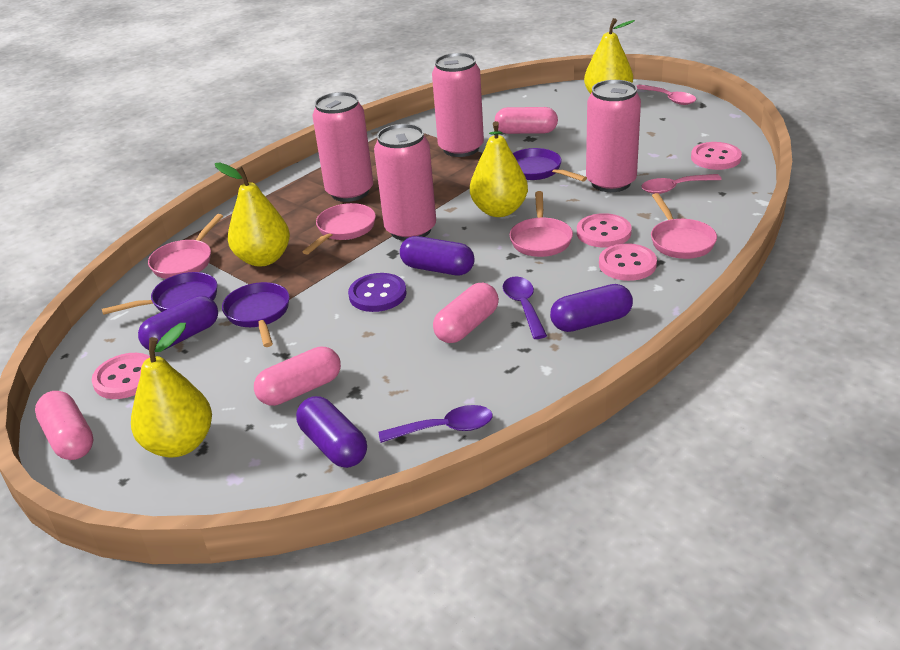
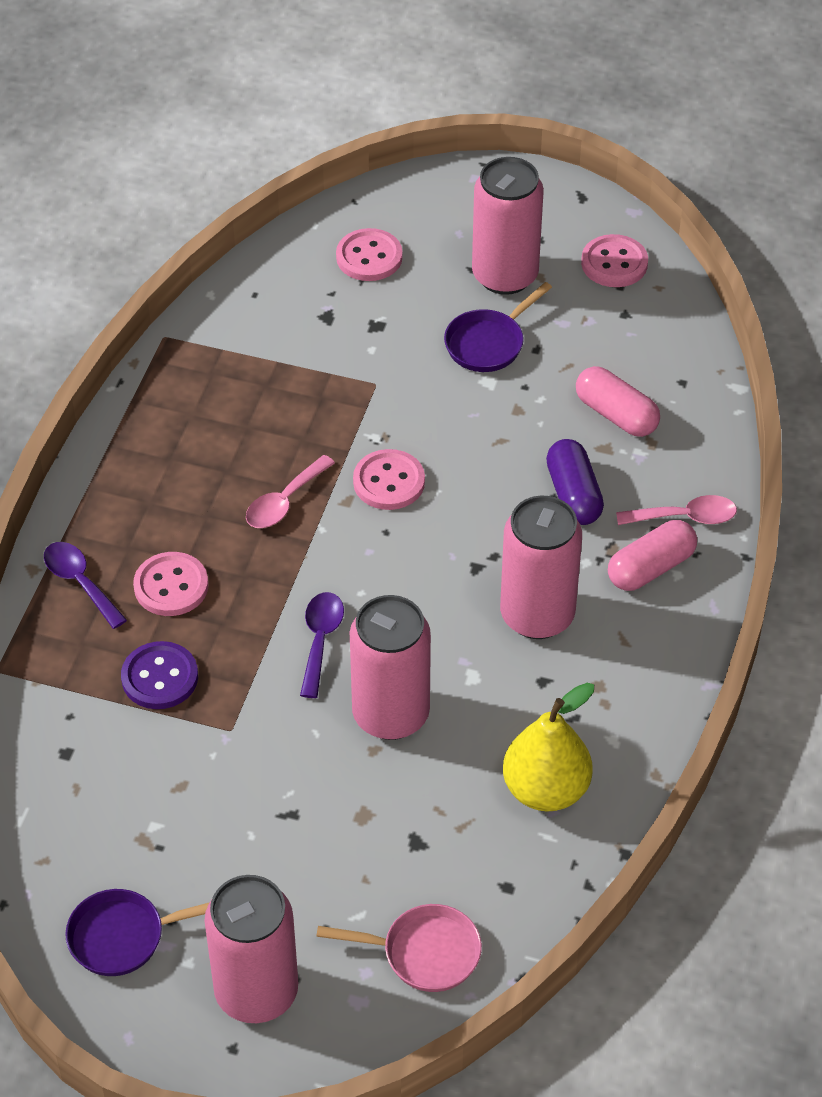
pink capsule: [35,391,94,460] [254,346,341,406] [433,283,499,343] [495,107,558,134] = 4 -> [576,366,660,437] [608,520,697,591] = 2
pink pan: [148,214,223,279] [302,203,376,255] [509,191,573,257] [651,193,717,259] = 4 -> [316,904,482,992] = 1
purple capsule: [138,296,218,352] [296,396,367,468] [400,236,475,275] [550,284,633,332] = 4 -> [546,439,604,525] = 1
purple pan: [102,272,217,315] [222,282,290,347] [513,148,587,181] = 3 -> [65,889,210,976] [444,282,552,372] = 2
yellow pear: [131,323,212,458] [215,162,290,267] [470,121,528,217] [584,18,635,94] = 4 -> [503,683,594,811] = 1

